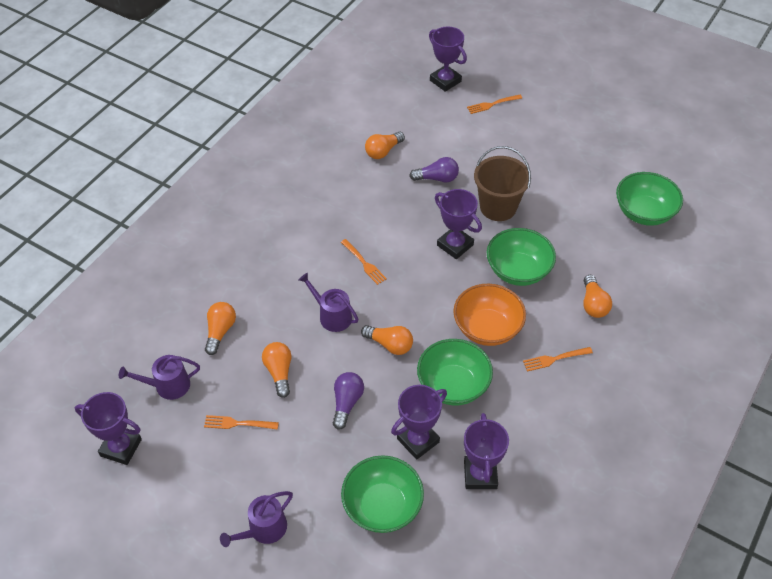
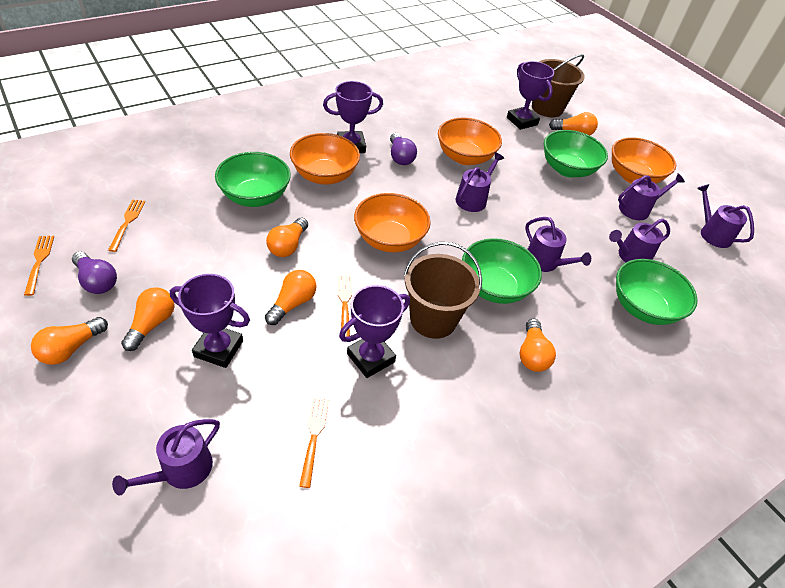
brown bucket: [474,146,531,221] = 1 -> [404,242,482,339] [532,54,585,117] = 2
orange bowl: [453,284,526,346] = 1 -> [290,133,360,185] [354,193,431,252] [438,118,502,165] [612,137,676,184] = 4
orange light bulb: [205,302,236,355] [262,342,292,398] [361,325,413,355] [365,132,405,159] [583,275,612,318] = 5 -> [31,317,108,365] [121,287,175,351] [265,270,316,325] [266,218,308,257] [520,319,556,372] [549,112,598,135] = 6
purple trophy: [75,392,142,465] [391,385,447,460] [429,27,467,92] [435,189,482,259] [464,413,509,489] = 5 -> [170,274,250,368] [323,81,383,153] [339,285,410,378] [507,61,554,130] = 4
purple watering can: [119,355,200,400] [220,491,293,547] [299,273,358,332] = 3 -> [112,419,220,495] [456,152,504,212] [525,217,591,272] [609,218,670,262] [618,173,685,220] [697,184,754,248] = 6

